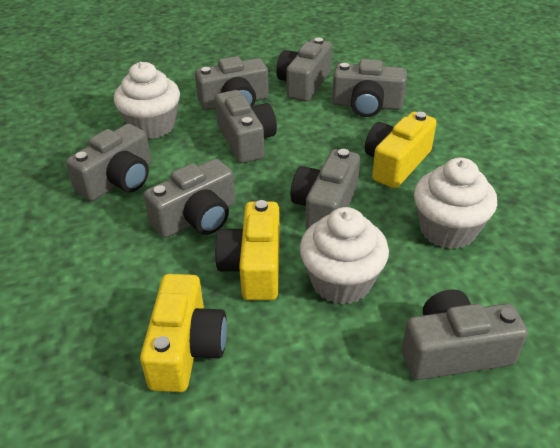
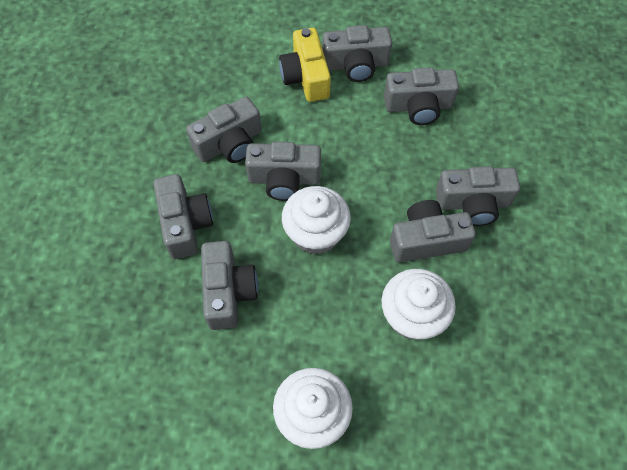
yellow camera: [140,274,227,392] [215,200,280,300] [365,112,437,188] = 3 -> [279,28,331,102] = 1

